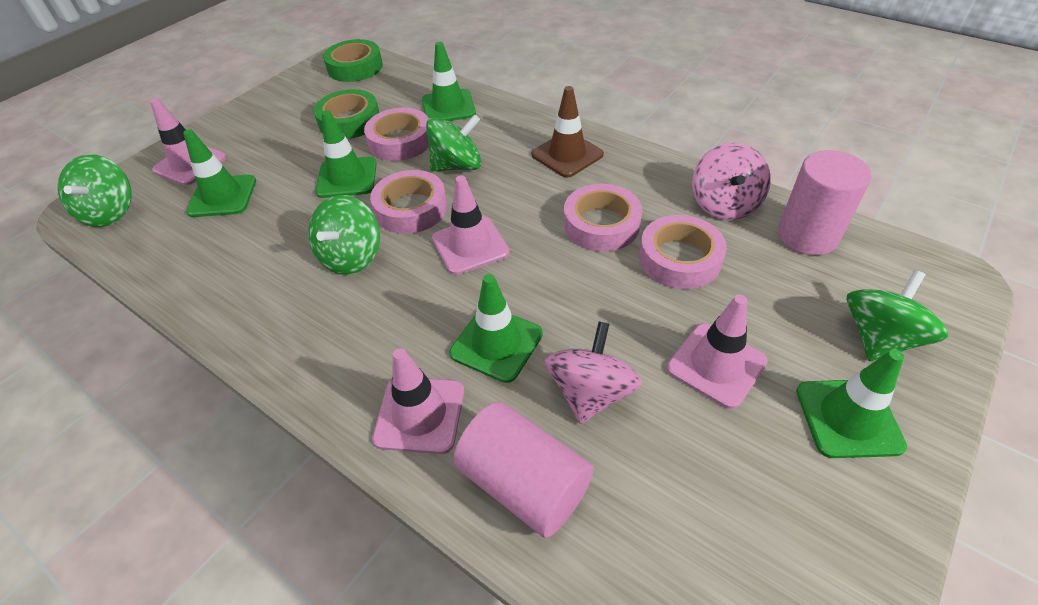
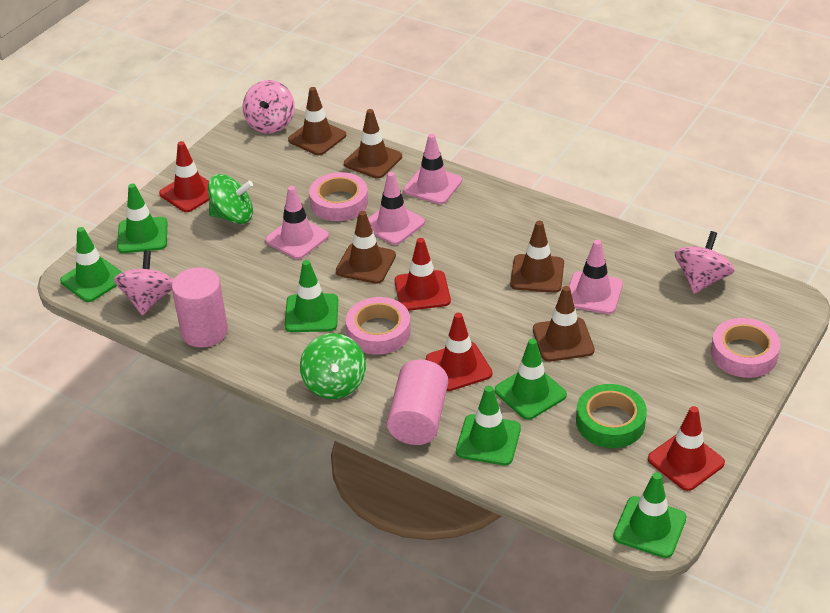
brown traffic cone: [531,86,604,177] = 1 -> [288,87,346,155] [336,211,396,284] [344,109,402,179] [510,221,564,293] [533,286,595,362] = 5
green spinning top: [57,154,132,227] [308,195,380,275] [426,114,481,171] [847,270,948,361] = 4 -> [208,174,253,224] [300,333,366,399] = 2
green tape: [314,89,380,139] [323,39,383,82] = 2 -> [576,384,647,448] = 1
green traffic cone: [183,129,256,217] [315,110,377,198] [422,42,476,121] [450,274,543,383] [796,349,907,458] = 5 -> [60,227,122,302] [117,183,167,253] [285,260,338,332] [456,386,521,465] [495,338,567,420] [613,472,687,558] = 6
pink spinning top: [544,322,642,424] [692,143,771,220] = 2 -> [114,251,173,316] [242,80,295,134] [675,231,734,294] = 3
pink tape: [364,108,429,161] [370,170,447,234] [564,184,642,252] [639,215,727,289] = 4 -> [309,172,368,221] [346,297,411,355] [711,318,781,378] = 3
red traffic cone: none = 0 -> [159,141,209,212] [395,238,451,311] [426,313,492,391] [648,406,725,491] = 4

